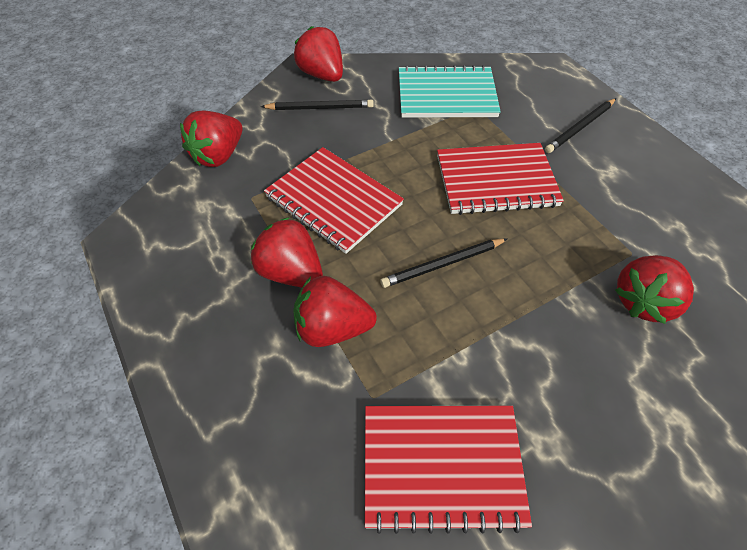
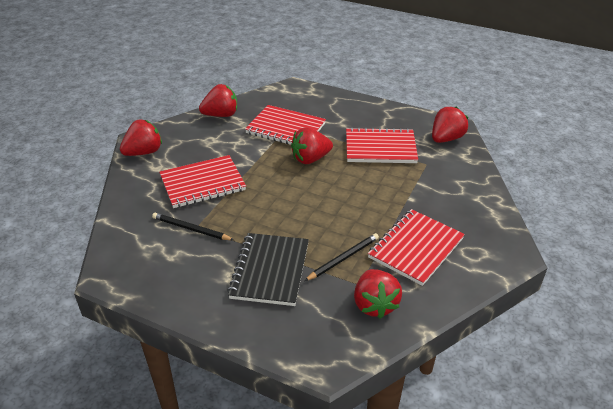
black notebook: none = 0 -> [227,233,309,306] = 1
black pencil: [261,99,374,110] [380,238,508,288] [545,98,616,153] = 3 -> [152,213,234,240] [305,233,379,281] = 2
red notebook: [264,147,404,254] [365,406,532,534] [437,143,564,215] = 3 -> [159,155,246,208] [245,105,326,145] [346,127,418,163] [368,209,465,286] = 4
turquoise notebook: [399,65,501,118] = 1 -> none = 0

